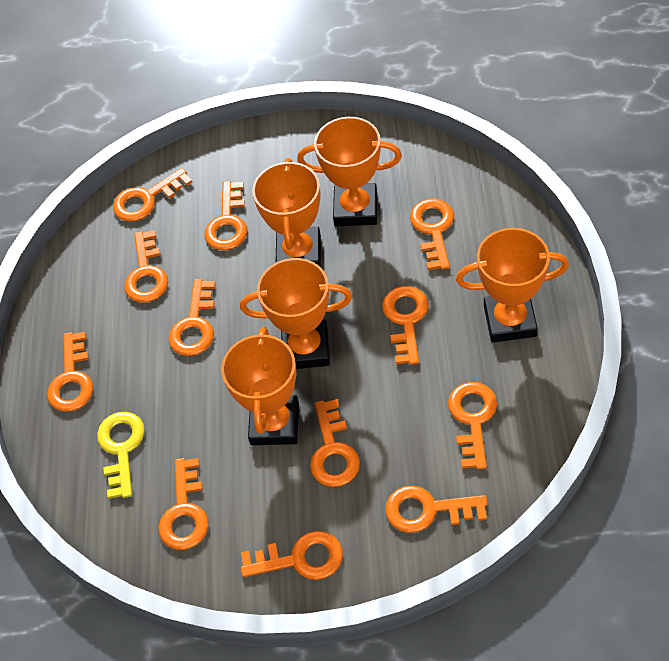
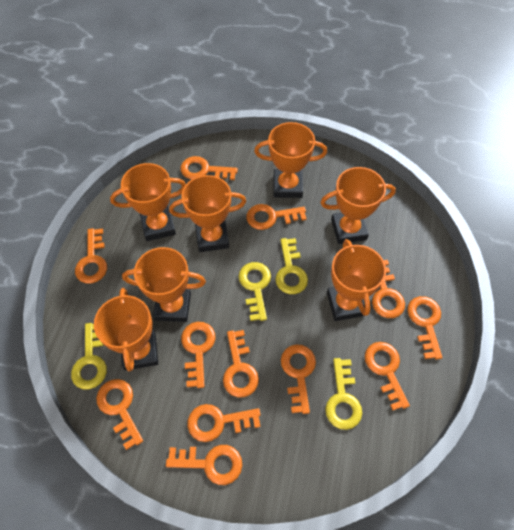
orange trophy: [221,327,299,445] [240,258,352,369] [252,158,321,267] [297,117,402,226] [456,228,569,343] = 5 -> [94,288,158,371] [110,163,186,241] [122,247,206,322] [169,175,246,252] [254,122,327,198] [320,167,396,244] [327,239,386,321] = 7
yellow key: [97,412,145,499] = 1 -> [71,323,107,389] [239,262,271,321] [275,238,308,294] [325,358,362,430] = 4

